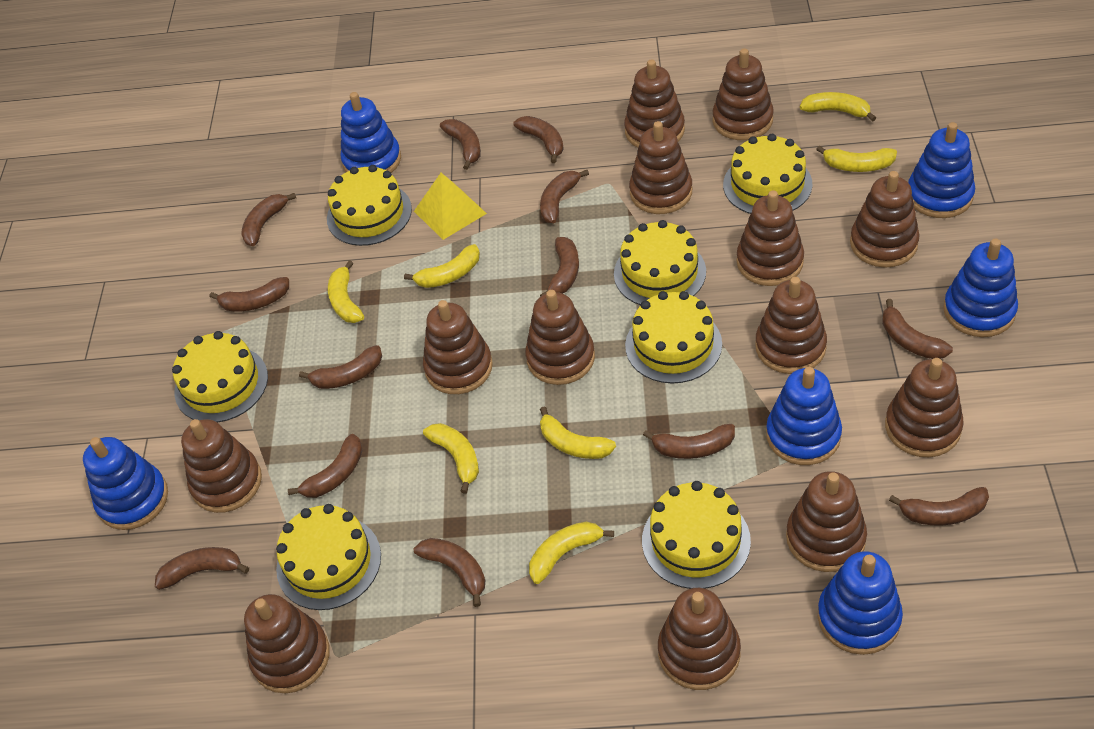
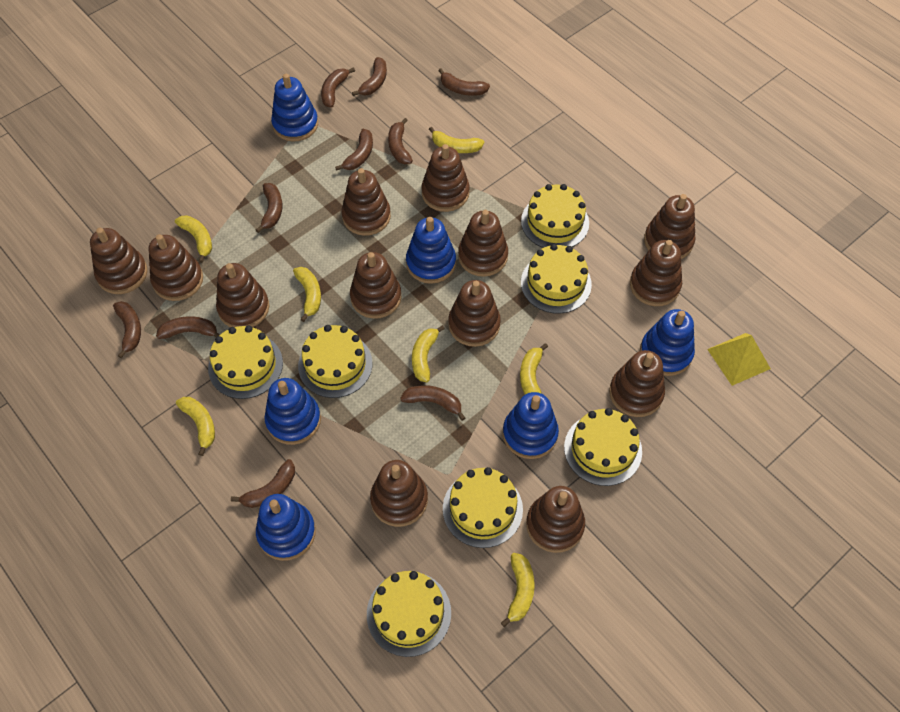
brown banana: [155,547,249,590] [210,277,289,311] [241,193,296,246] [288,434,362,498] [299,345,382,389] [414,538,485,607] [440,119,481,170] [513,116,564,163] [540,170,589,223] [540,237,579,297] [643,424,735,459] [882,299,953,359] [889,487,989,526] = 13 -> [113,301,141,359] [156,316,220,339] [231,459,295,508] [256,183,283,233] [321,67,355,108] [335,129,373,171] [352,57,387,96] [388,118,413,164] [400,385,465,421] [438,68,490,96] = 10

